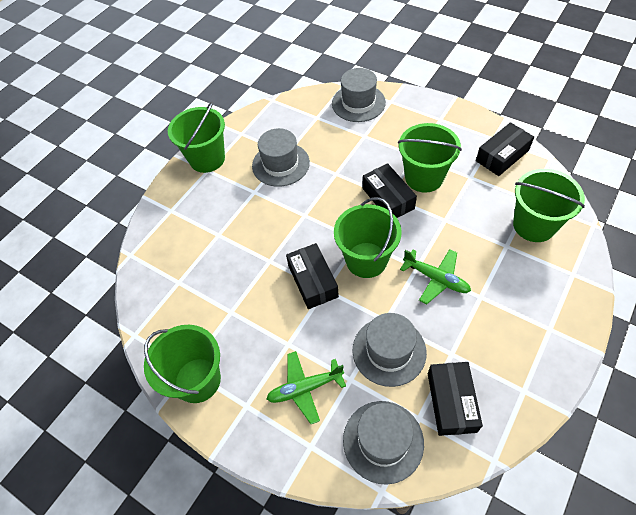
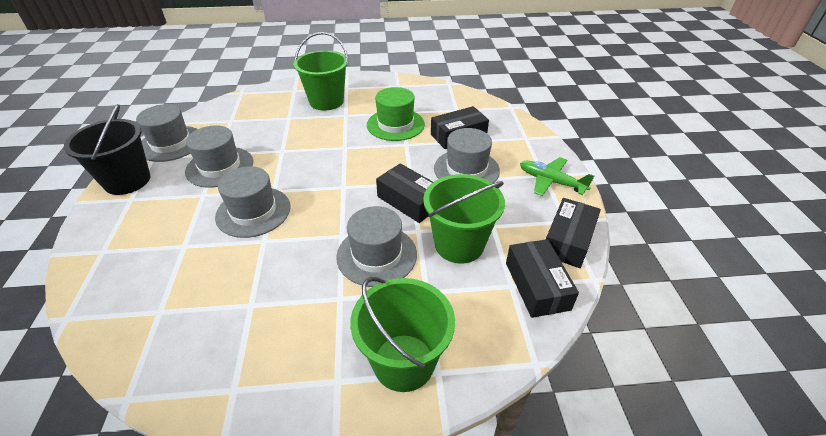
black bucket: none = 0 -> [64,104,151,195] = 1
green bucket: [144,325,221,403] [168,102,225,173] [334,197,402,278] [398,123,462,193] [513,169,585,242] = 5 -> [293,32,348,111] [350,277,455,392] [423,174,505,264] = 3
green hat: none = 0 -> [367,87,425,141] = 1
green plane: [267,351,346,424] [400,249,471,304] = 2 -> [520,157,594,196] = 1
grey hat: [252,128,310,187] [332,68,386,122] [343,401,424,485] [353,313,427,387] = 4 -> [136,104,197,162] [185,125,253,188] [215,166,291,238] [336,206,417,287] [434,128,500,183] = 5

